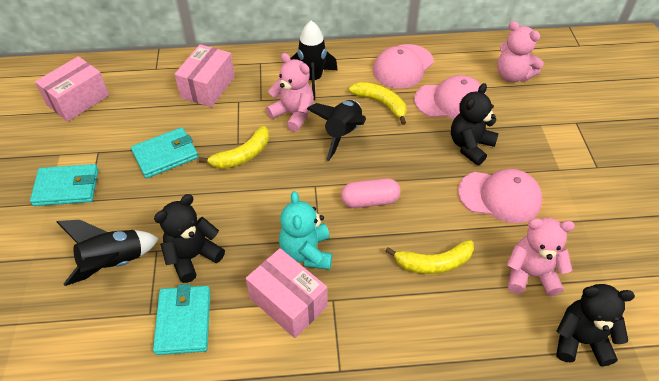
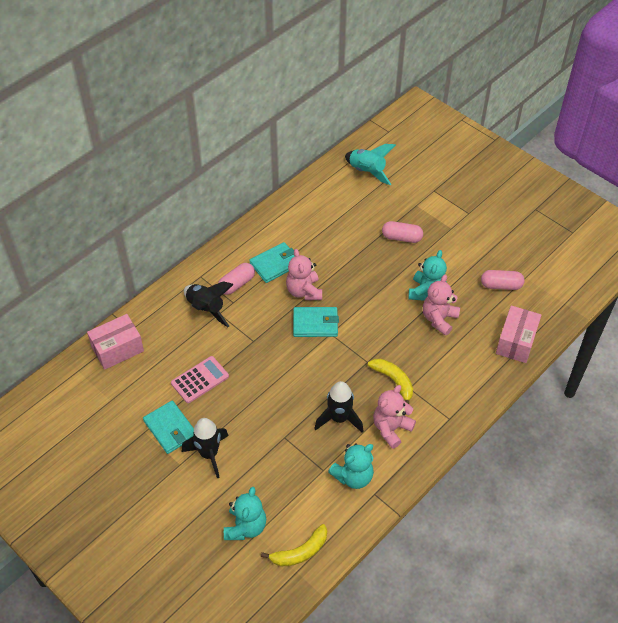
black teddy bear: [154,194,225,283] [451,83,499,165] [556,284,635,366] = 3 -> none = 0
pink box: [35,56,109,122] [174,44,235,107] [246,248,327,338] = 3 -> [87,314,144,370] [496,305,541,363] = 2
pink calculator: none = 0 -> [171,356,229,403] = 1
pink cap: [373,44,434,88] [414,75,486,119] [458,169,542,223] = 3 -> none = 0
pink capsule: [341,178,401,208] = 1 -> [218,263,255,295] [382,221,423,243] [481,270,525,290] = 3
turquoise rocket: none = 0 -> [345,144,396,185] = 1
turquoise teddy bear: [279,191,332,270] = 1 -> [224,487,266,540] [328,443,374,489] [408,250,447,301] = 3
yellow banana: [199,126,269,169] [349,82,407,125] [385,240,474,274] = 3 -> [261,524,327,566] [368,358,413,404] = 2

